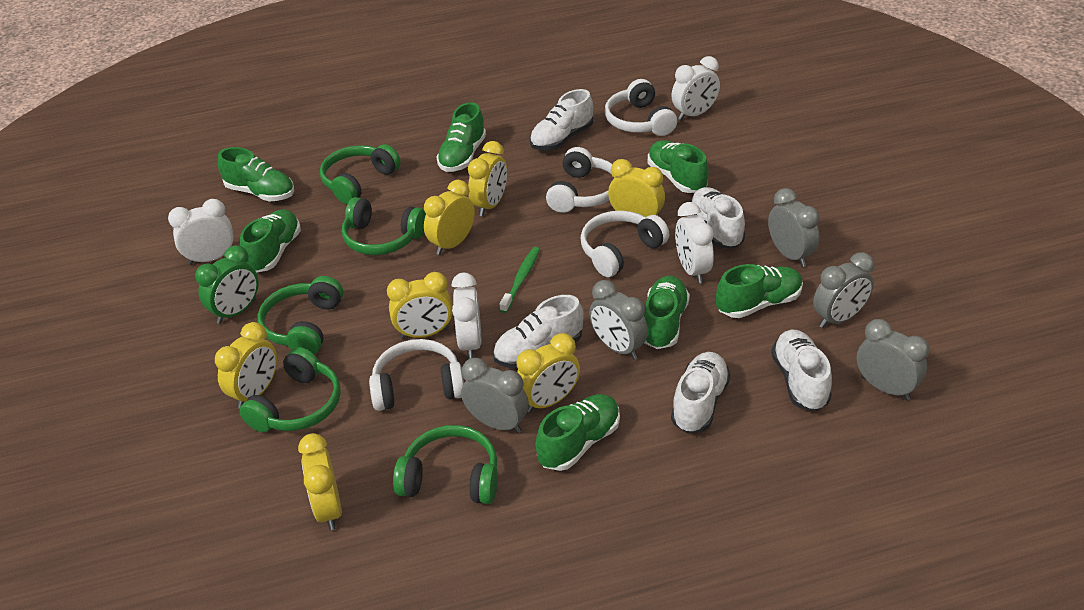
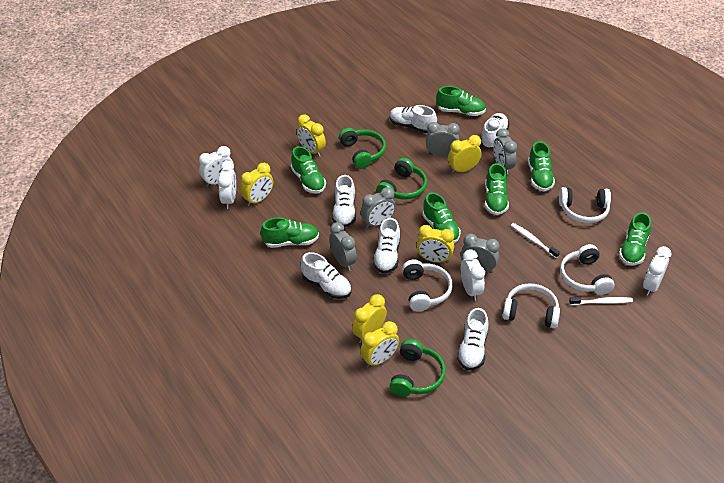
green clock: [195,245,259,324] = 1 -> none = 0
green headphones: [239,347,341,432] [257,276,343,354] [320,144,400,204] [342,197,426,255] [393,425,498,504] = 5 -> [339,128,386,169] [376,158,427,200] [389,339,446,397] = 3
green toothbrush: [500,247,540,313] = 1 -> none = 0
white shoe: [493,295,584,368] [530,89,593,150] [671,352,731,433] [690,187,745,248] [771,330,832,411] = 5 -> [301,252,351,299] [332,175,356,227] [373,218,400,273] [389,105,437,133] [457,308,488,370] [481,113,509,149] = 6
white toothbrush: none = 0 -> [511,223,560,258] [569,297,633,305] = 2
yellow clock: [215,322,277,409] [298,433,342,530] [387,272,453,339] [424,180,475,255] [468,141,507,216] [516,333,580,413] [608,159,665,217] = 7 -> [240,163,273,206] [297,114,326,157] [352,294,387,343] [360,321,399,368] [416,225,454,263] [448,135,482,174] = 6

